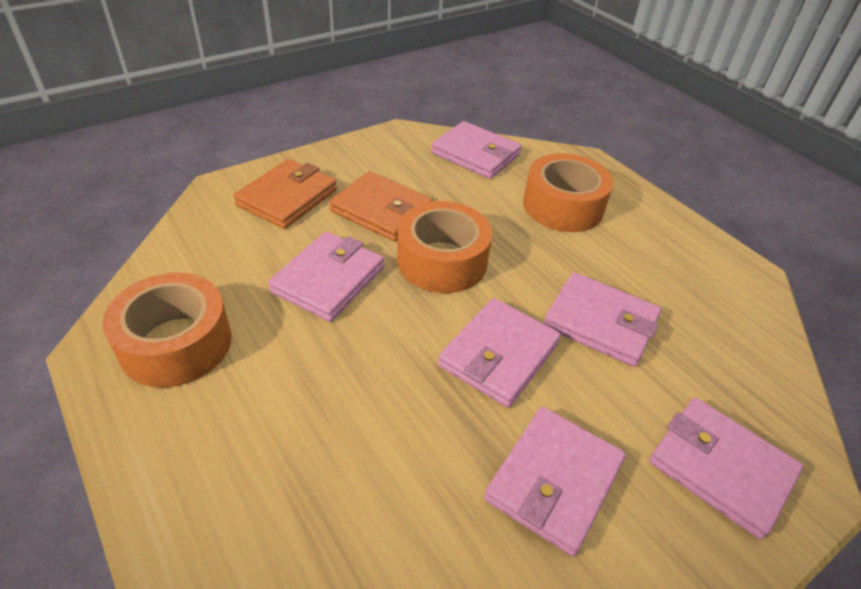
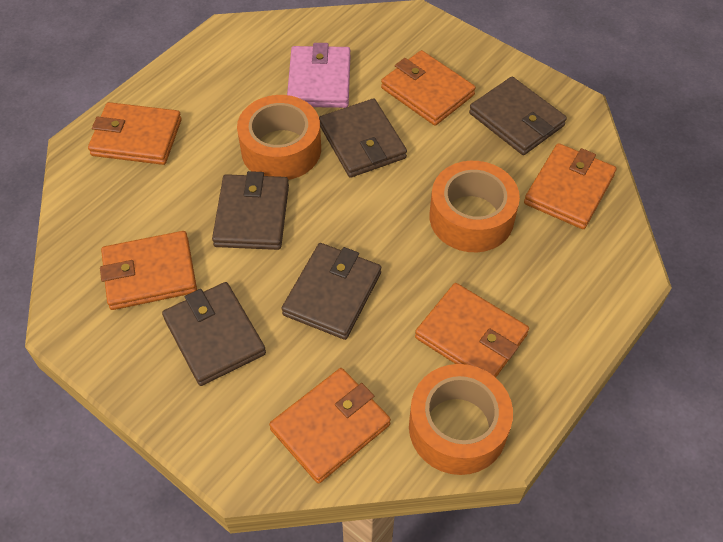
brown wallet: none = 0 -> [162,282,266,386] [212,171,289,250] [281,243,381,340] [319,98,407,178] [469,77,567,155] = 5
orange wallet: [233,159,337,229] [329,171,433,242] = 2 -> [88,102,182,165] [100,231,197,310] [269,368,391,484] [381,50,476,126] [415,283,529,377] [524,143,616,229] = 6
pink wallet: [268,232,384,322] [431,121,521,179] [438,298,561,408] [484,407,626,556] [543,272,661,367] [649,398,803,539] = 6 -> [287,43,351,108] = 1

